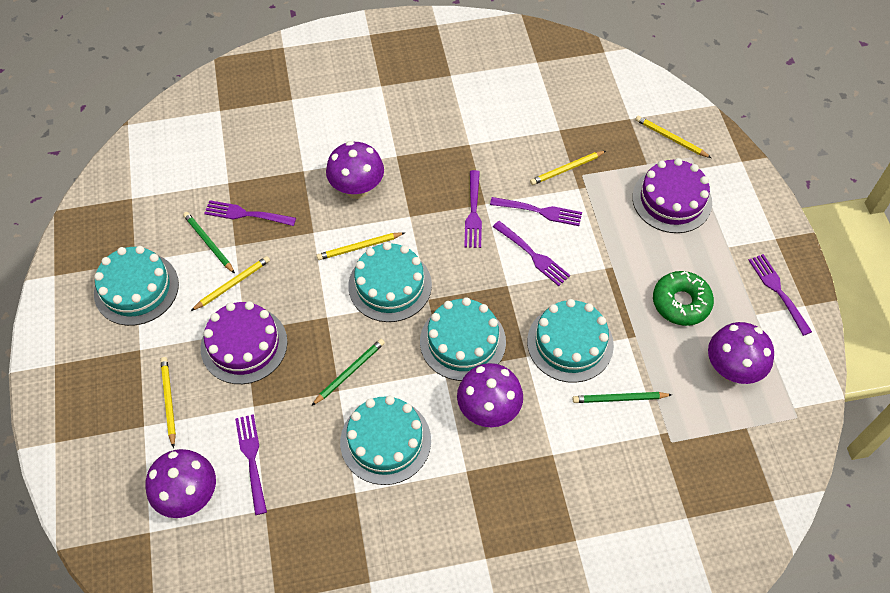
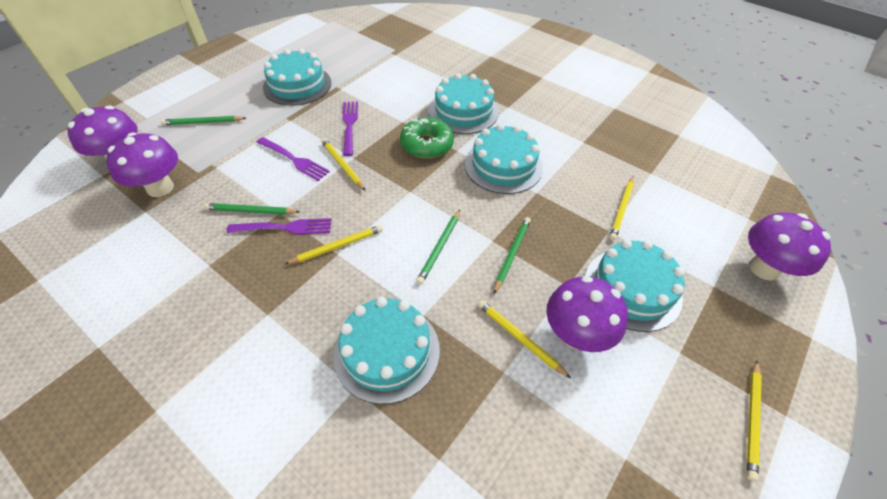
green pencil: [183,212,235,274] [312,339,385,405] [573,392,672,403] = 3 -> [161,116,246,125] [204,203,300,215] [416,210,460,284] [494,217,531,294] = 4
purple cake: [201,301,288,384] [632,158,712,233] = 2 -> none = 0
purple fork: [204,200,296,226] [235,414,267,515] [464,170,482,248] [490,197,582,226] [493,221,570,286] [749,254,812,336] = 6 -> [226,218,332,235] [256,137,330,181] [342,101,358,156] = 3

